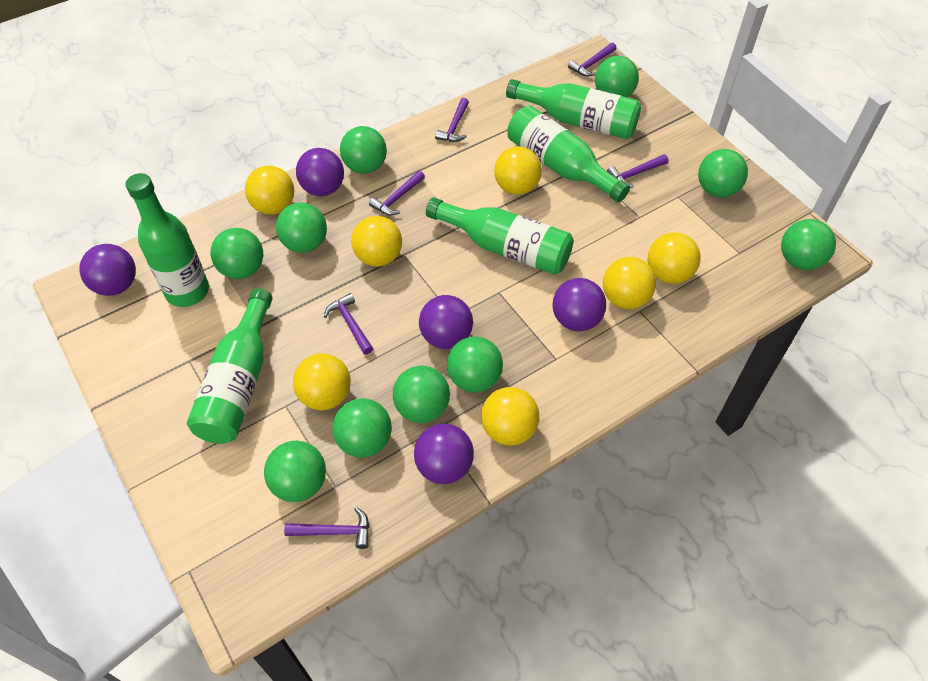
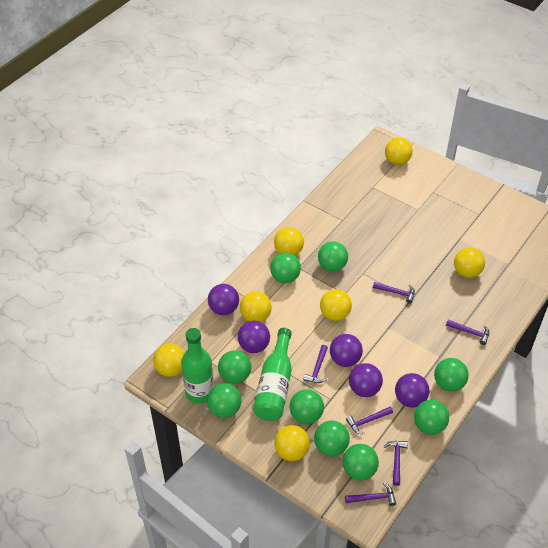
green ball: [211,228,263,279] [264,441,326,502] [276,202,327,253] [332,398,392,458] [340,126,387,174] [393,366,450,423] [447,336,503,393] [595,56,639,98] [698,149,748,197] [781,219,836,270] = 10 -> [207,383,241,418] [218,350,251,384] [270,253,301,283] [290,389,324,424] [314,420,350,456] [318,241,348,272] [342,444,379,480] [414,400,449,435] [434,358,469,392] = 9
green bottle: [126,173,209,307] [187,288,272,444] [426,197,573,275] [506,79,641,139] [507,105,630,202] = 5 -> [181,328,214,404] [253,328,292,421] = 2

